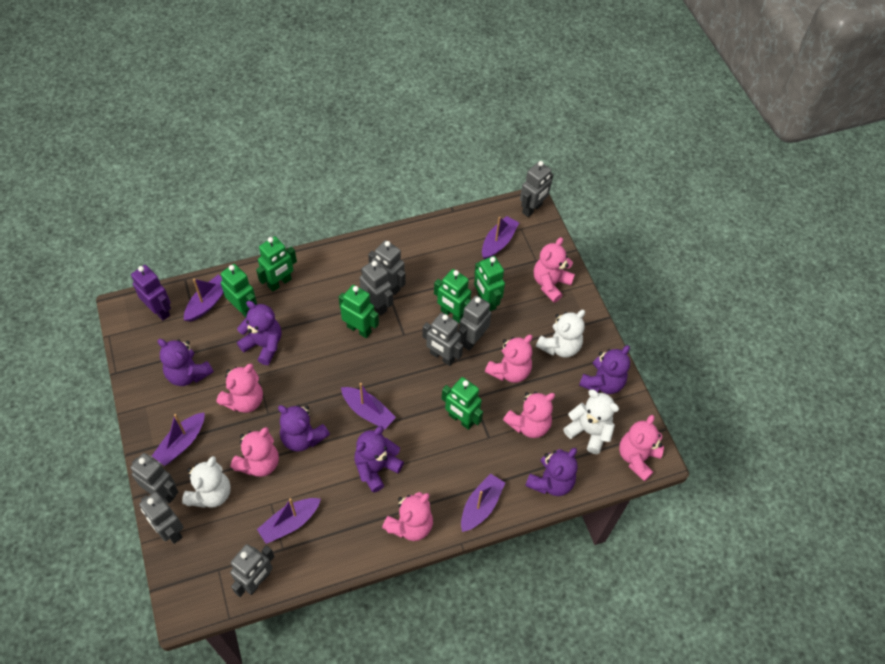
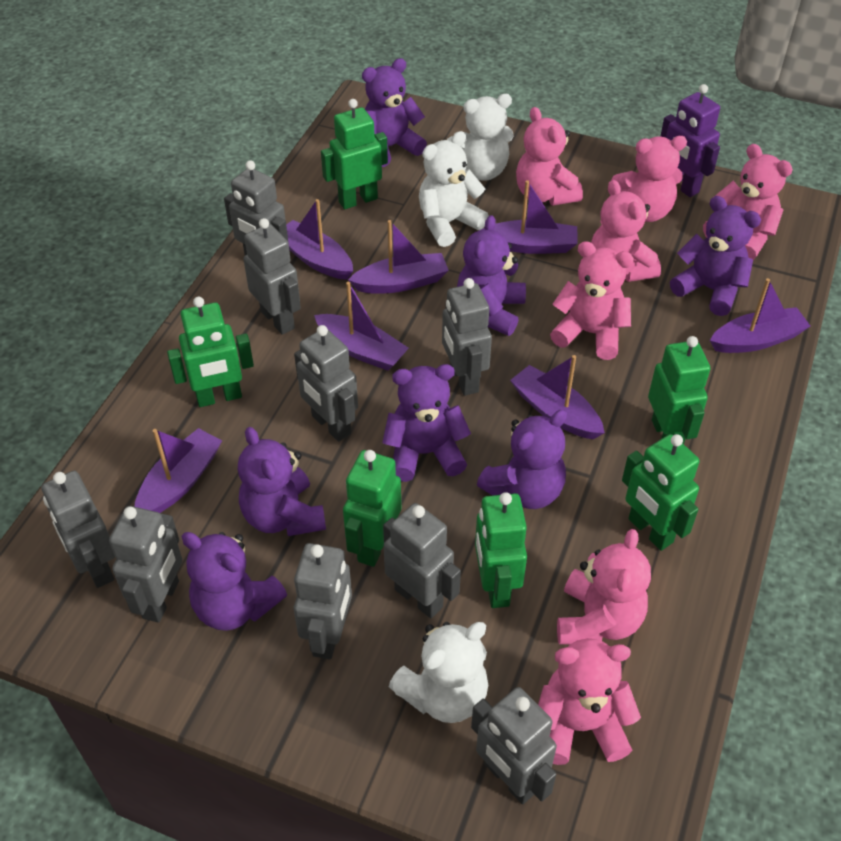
grey robot: [130,453,178,504] [139,492,183,544] [230,544,275,597] [360,260,393,315] [368,240,406,295] [422,313,463,366] [458,295,492,351] [520,161,553,217] = 8 -> [41,471,115,588] [109,506,182,623] [224,160,288,255] [244,218,301,335] [294,325,358,442] [294,543,352,660] [383,503,461,618] [442,278,492,396] [471,687,557,804] = 9
purple boat: [152,412,205,466] [184,275,224,322] [257,498,321,544] [341,383,396,429] [461,473,505,532] [482,216,519,259] = 6 -> [135,428,222,513] [286,199,353,280] [314,282,409,371] [348,220,449,293] [481,180,578,254] [510,355,605,439] [710,278,811,353] = 7
purple teddy bear: [157,339,214,386] [237,301,281,365] [278,405,330,452] [354,426,404,493] [525,448,578,496] [579,345,630,394] = 6 -> [181,532,287,631] [238,427,326,536] [362,58,427,167] [382,364,471,482] [457,215,526,336] [477,410,567,509] [670,196,761,316] = 7

